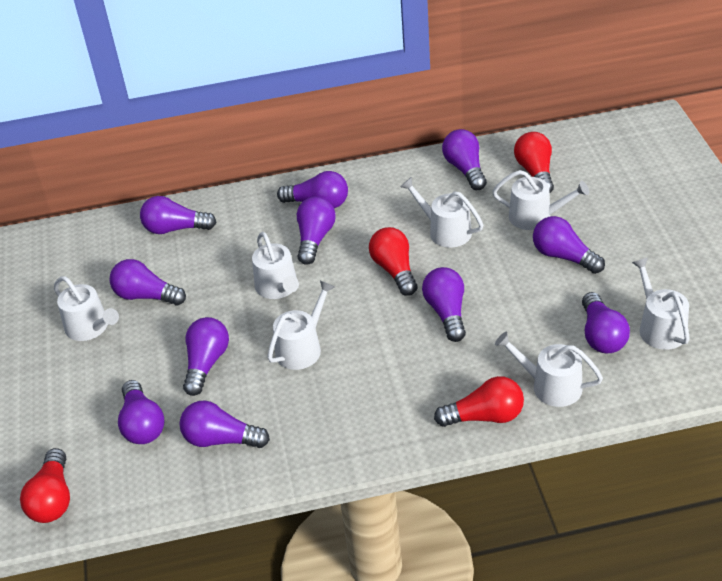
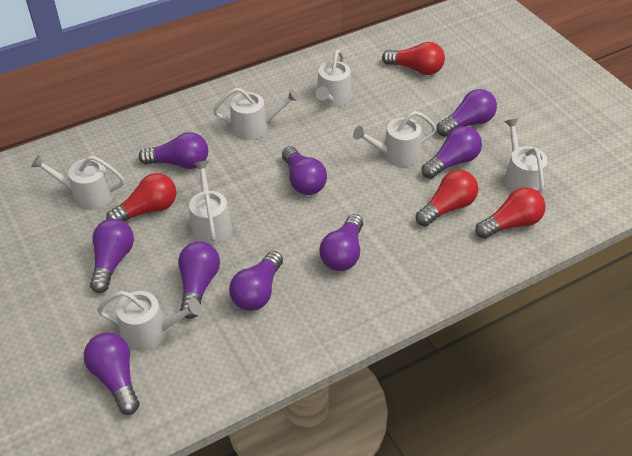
purple light bulb: [110,259,186,306] [118,380,165,444] [140,196,216,234] [179,400,270,448] [183,317,229,396] [277,171,348,208] [297,196,336,265] [422,267,466,342] [442,129,487,190] [533,216,605,274] [582,292,630,353] = 11 -> [84,332,140,415] [90,219,134,293] [139,132,208,169] [178,241,220,319] [229,251,283,311] [282,146,327,195] [320,214,363,271] [422,126,482,179] [437,89,497,137] = 9

